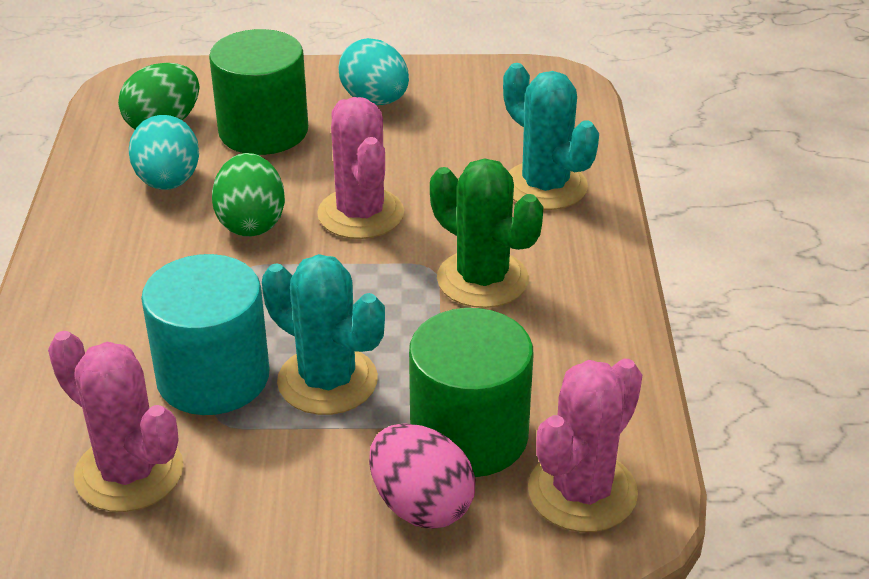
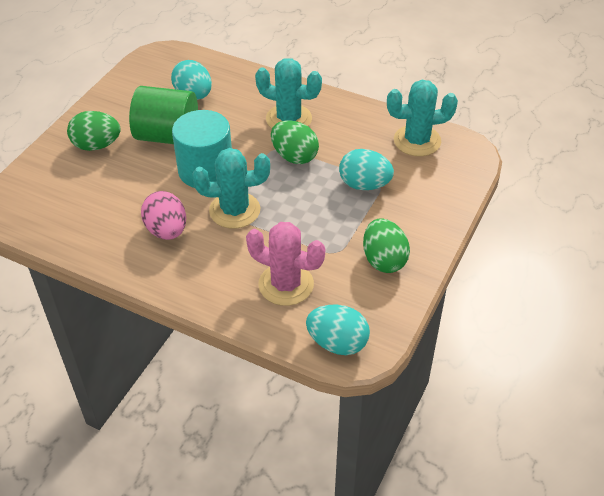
green cactus: [430,158,543,308] = 1 -> none = 0
green cylinder: [209,29,308,155] [409,308,534,477] = 2 -> [129,86,198,144] = 1
green egg: [118,63,199,129] [212,153,285,236] = 2 -> [67,111,120,151] [271,120,319,164] [363,218,410,273] = 3
pink cactus: [48,331,183,512] [317,97,404,239] [528,359,642,532] = 3 -> [246,222,325,306] = 1
turquoise cactus: [262,254,385,415] [503,63,599,210] = 2 -> [192,148,270,229] [255,58,322,128] [387,80,458,156] = 3
turquoise egg: [129,115,199,190] [338,38,409,105] = 2 -> [171,60,212,100] [306,304,370,355] [339,149,394,190] = 3

